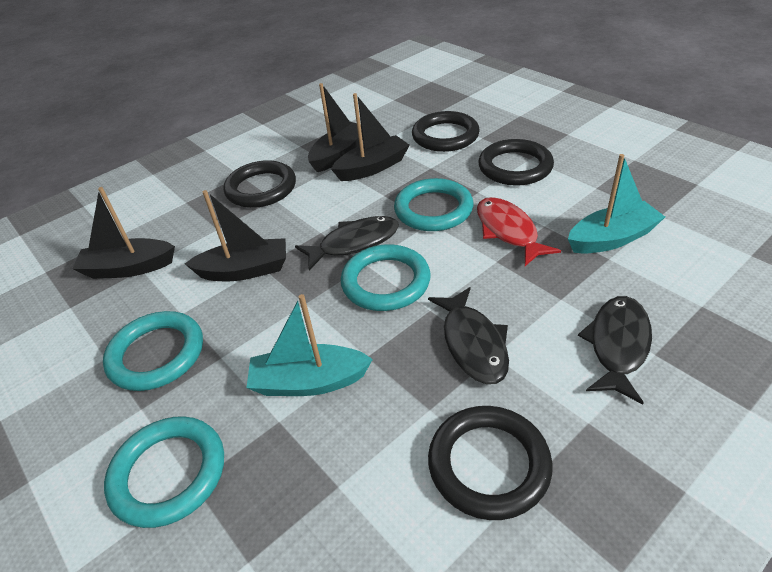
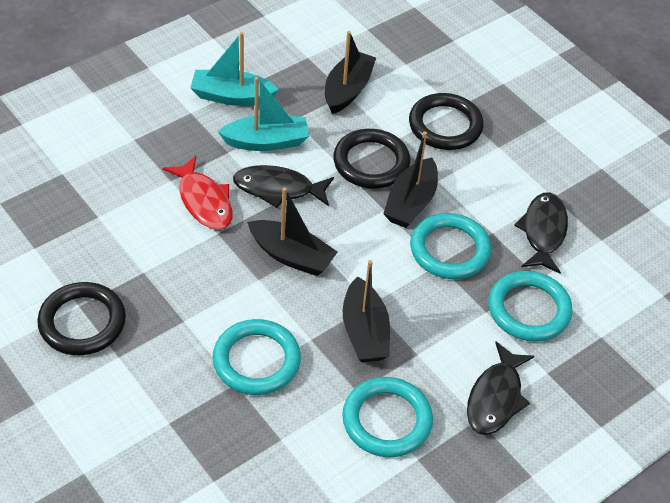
black ring: [224,160,296,208] [412,111,480,152] [428,406,553,520] [478,139,554,186] = 4 -> [37,282,126,355] [333,129,410,189] [409,93,483,150] = 3

